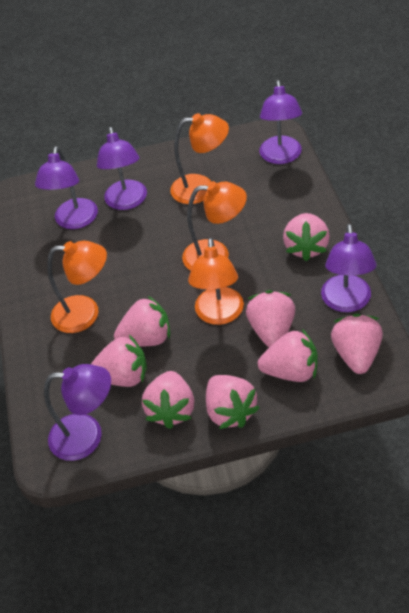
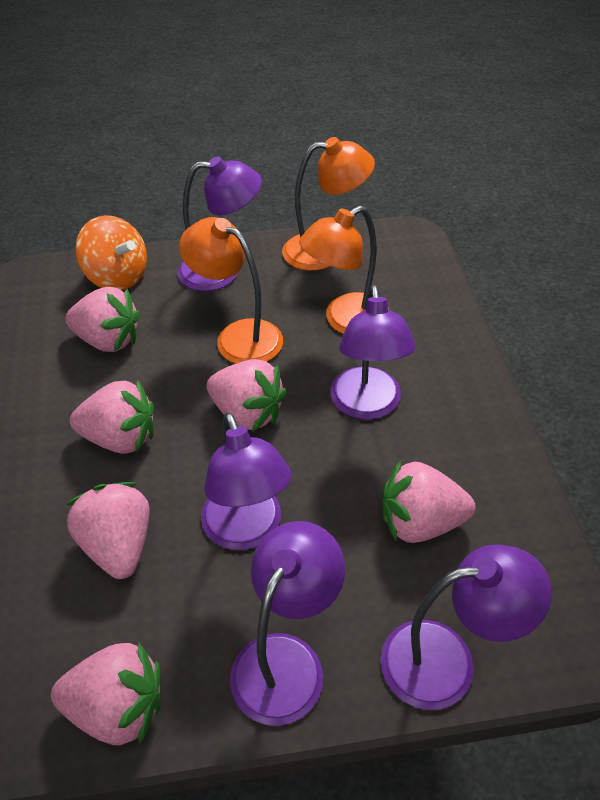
orange lamp: [47,241,107,333] [170,113,229,204] [182,181,247,271] [188,238,244,325] = 4 -> [179,217,283,364] [282,137,375,271] [299,206,389,334] = 3
orange spinning top: none = 0 -> [75,215,147,290] = 1
pink strawberry: [91,335,147,387] [114,296,170,346] [142,371,194,429] [206,375,260,429] [246,290,295,347] [258,329,318,382] [283,213,330,261] [331,314,383,374] = 8 -> [51,643,161,745] [65,287,140,352] [66,482,149,579] [70,380,154,454] [207,359,287,432] [382,460,476,543] = 6

